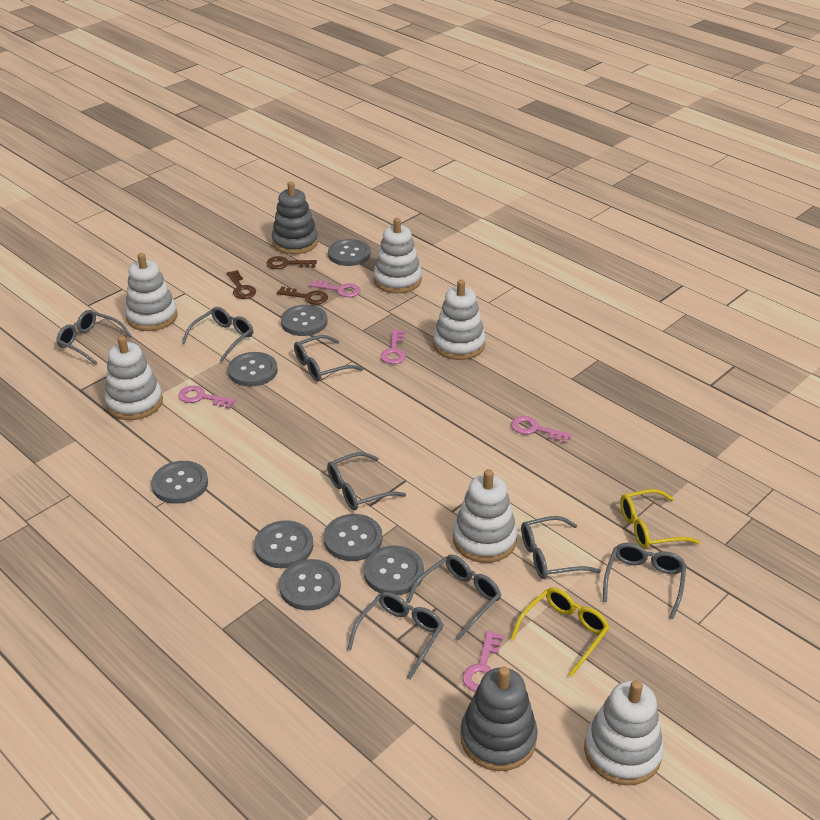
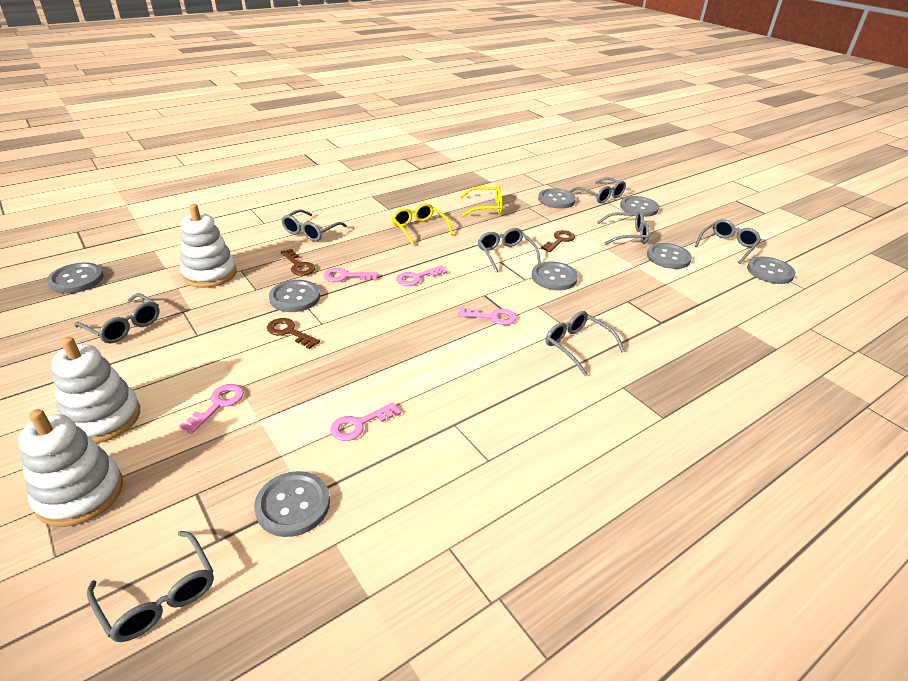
grey stacking toy: [272,182,318,254] [460,667,538,771] = 2 -> none = 0
white stacking toy: [105,336,163,420] [125,253,178,331] [373,218,422,294] [433,280,486,360] [453,469,517,563] [584,680,664,786] = 6 -> [18,409,123,527] [51,337,140,443] [180,204,237,288] = 3

